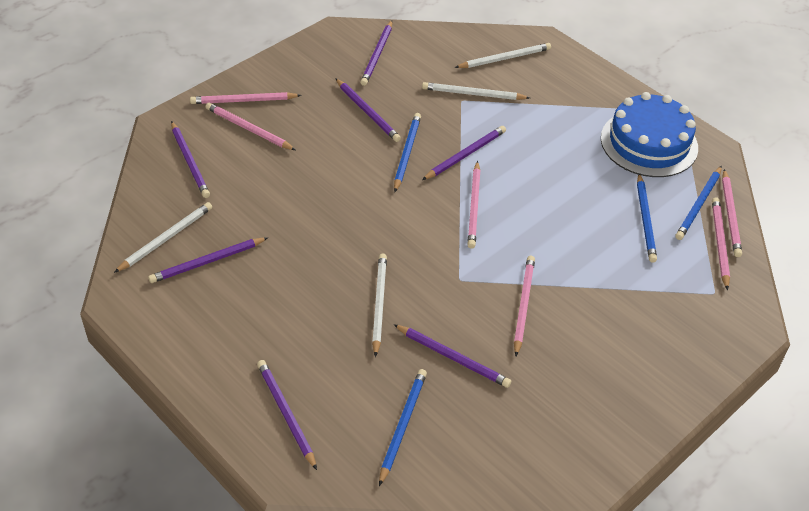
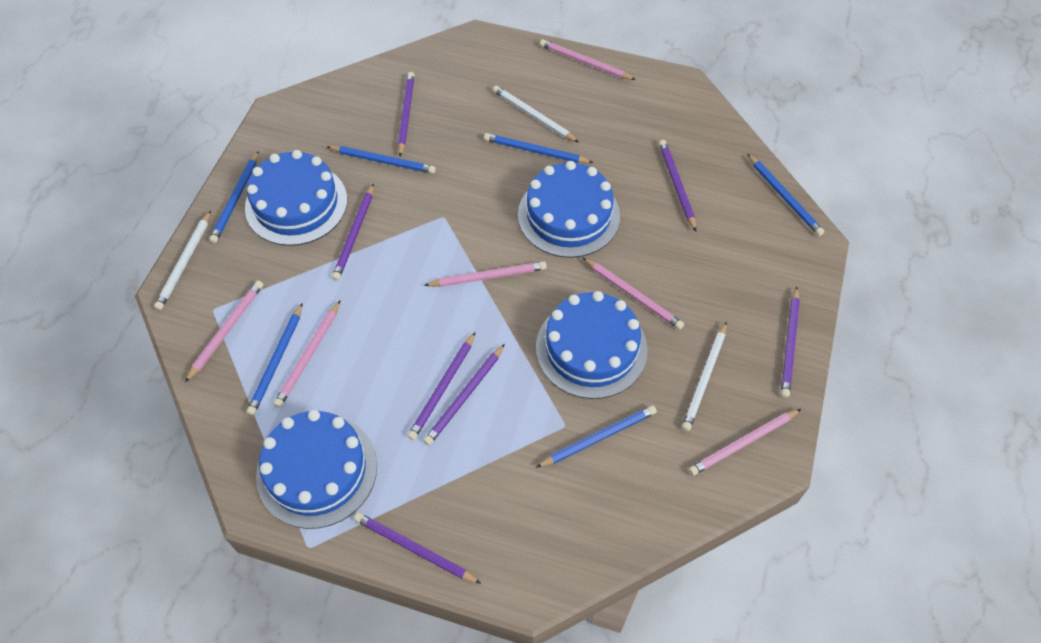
blue cake: [601,92,698,177] = 1 -> [245,150,347,246] [256,410,377,529] [518,161,620,258] [536,291,648,399] = 4
blue pencil: [379,369,427,486] [394,113,421,192] [637,173,657,263] [675,166,722,240] = 4 -> [209,151,259,243] [247,303,303,415] [327,146,436,174] [484,133,594,163] [536,405,657,468] [747,154,824,236] = 6
white pencil: [114,202,212,273] [372,253,387,357] [422,82,530,100] [454,43,551,68] = 4 -> [154,210,211,310] [493,85,579,143] [682,322,727,431] = 3

